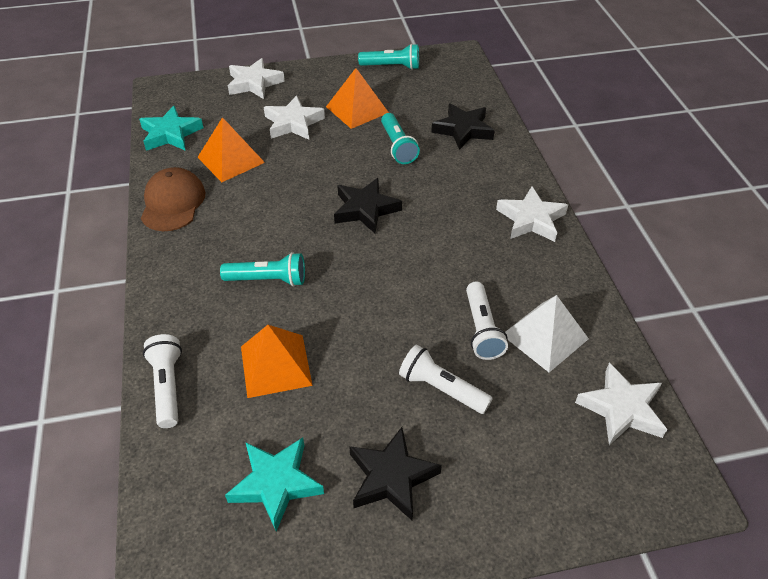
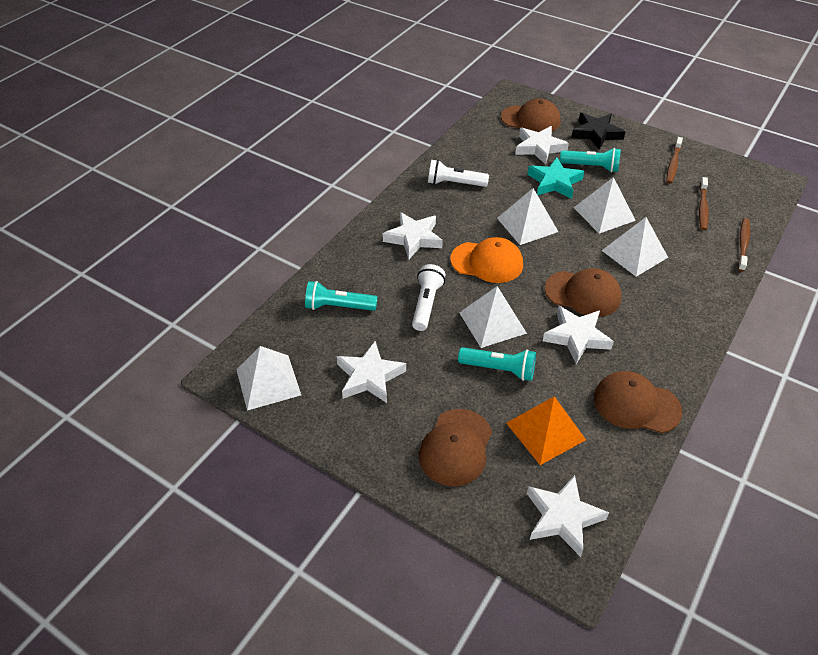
black star: [334,178,402,233] [349,427,442,520] [431,103,495,150] = 3 -> [571,113,626,150] = 1
brown cap: [141,167,206,231] = 1 -> [419,409,492,486] [501,98,561,132] [545,268,622,317] [594,371,682,433] = 4
brown toothbrush: none = 0 -> [666,137,683,183] [699,177,709,230] [738,218,750,271] = 3
orange cap: none = 0 -> [450,237,523,283] = 1
orange pyramid: [197,117,265,182] [241,325,313,398] [326,68,389,129] = 3 -> [506,396,586,465] = 1
turquoise star: [139,106,203,151] [225,438,324,532] = 2 -> [527,157,584,199] = 1
white flashlight: [143,334,182,428] [399,344,493,414] [466,282,508,360] = 3 -> [412,264,445,331] [428,160,489,187] = 2
white pyramid: [505,295,589,372] = 1 -> [236,346,301,411] [459,286,527,348] [497,188,558,245] [574,177,636,234] [602,217,668,277] = 5
white star: [228,58,285,99] [264,95,325,140] [496,186,568,242] [575,363,667,445] = 4 -> [336,341,406,403] [382,212,443,259] [515,126,569,165] [527,475,609,557] [543,306,614,364] = 5

